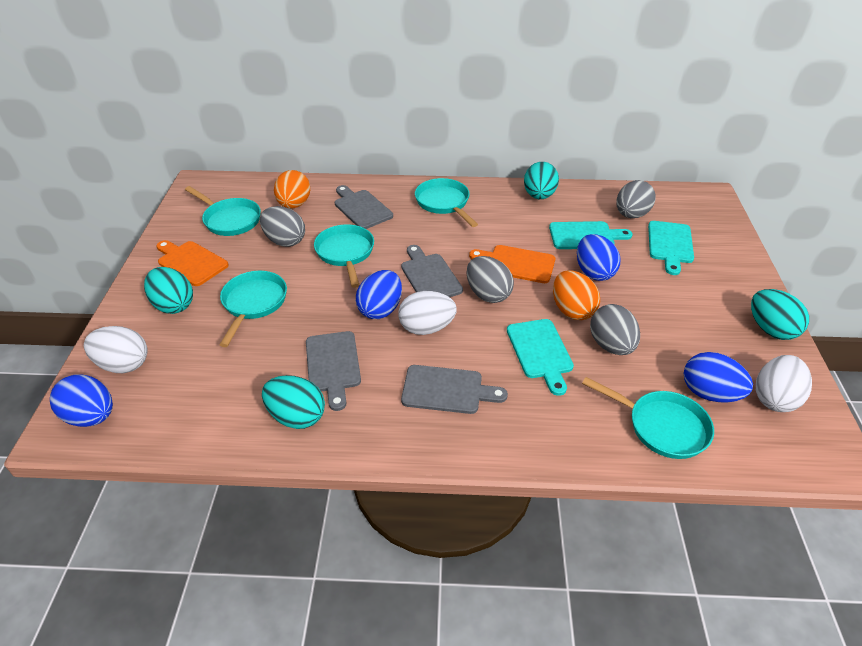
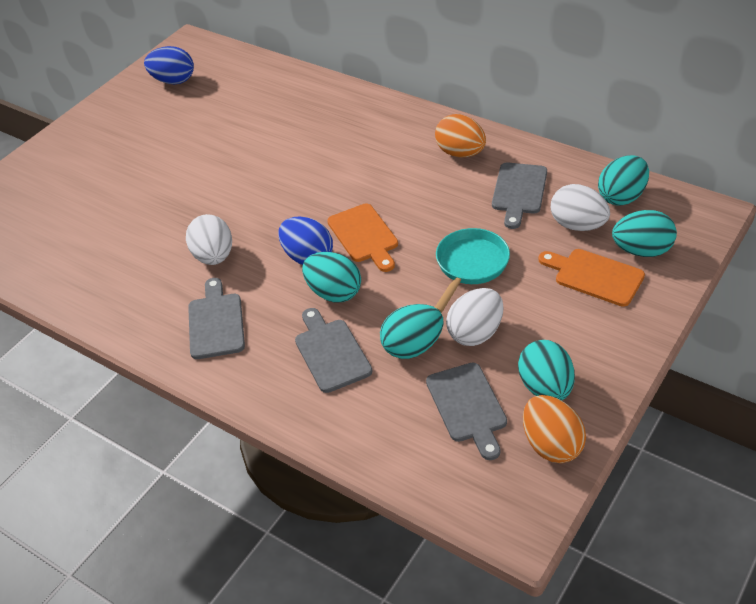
blue egg: [50,374,113,427] [356,270,402,319] [577,234,620,281] [684,352,753,402] = 4 -> [144,46,194,84] [278,217,333,265] = 2
grey egg: [260,206,305,247] [466,256,514,303] [590,304,640,355] [617,180,656,218] = 4 -> none = 0
turquoise cutting board: [507,319,574,396] [549,221,633,249] [648,221,694,275] = 3 -> none = 0
turquoise egg: [144,267,193,314] [262,375,325,429] [524,162,559,199] [751,289,809,340] = 4 -> [302,252,361,303] [380,304,443,359] [518,340,575,401] [598,155,649,206] [612,210,677,257] = 5
turquoise pan: [185,186,261,236] [220,271,287,347] [314,224,374,288] [415,178,478,227] [582,377,714,459] = 5 -> [435,228,510,313] = 1

